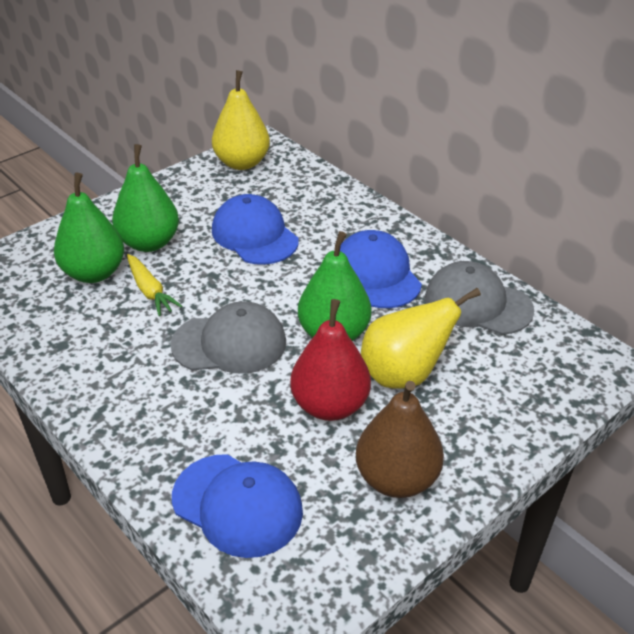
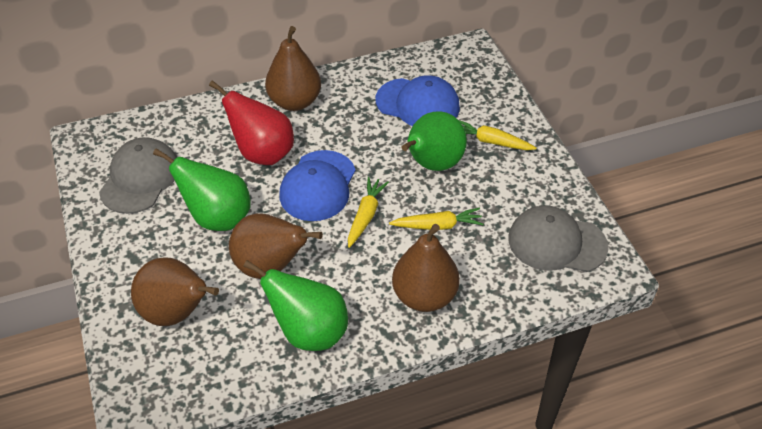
blue cap: [172,454,303,558] [212,194,299,265] [340,230,422,308] = 3 -> [279,150,356,221] [376,75,460,126] = 2
brown pear: [356,381,444,498] = 1 -> [131,257,219,326] [229,213,323,279] [265,26,321,111] [392,224,460,312] = 4
yellow carrot: [127,254,182,316] = 1 -> [348,177,389,248] [389,208,484,230] [459,120,537,150] = 3
yellow pear: [212,70,270,170] [361,288,481,389] = 2 -> none = 0

